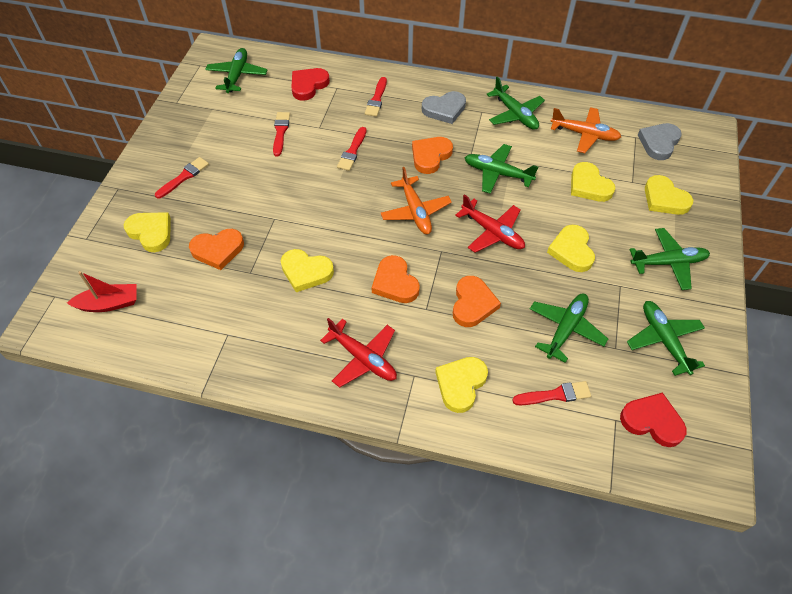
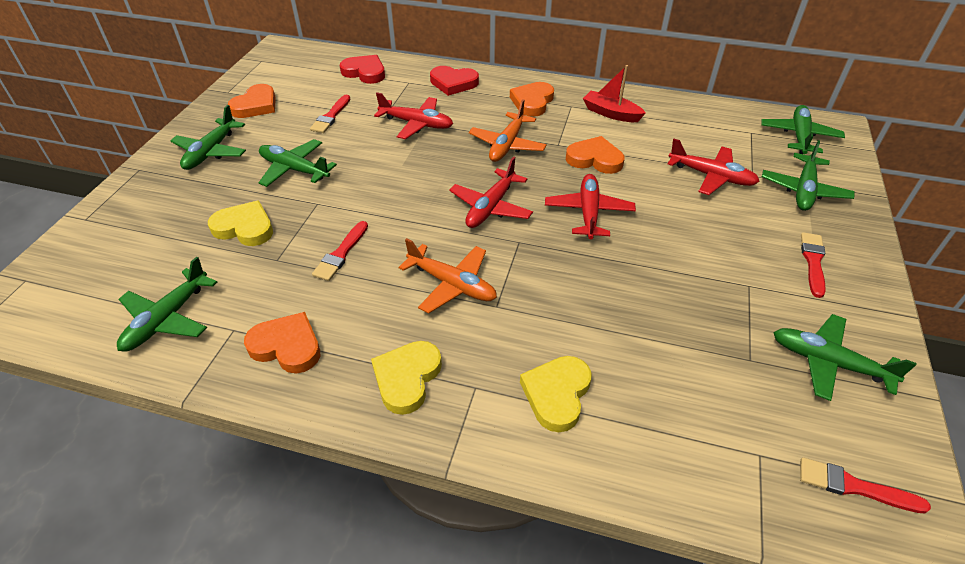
grey heart: [422,91,466,124] [638,123,682,160] = 2 -> none = 0
red brush: [155,157,209,198] [273,112,290,156] [337,127,367,171] [365,77,387,117] [512,381,591,405] = 5 -> [310,95,350,133] [312,221,368,281] [800,457,931,514] [801,232,826,298] = 4
red plane: [320,318,397,388] [455,194,525,253] = 2 -> [374,92,453,139] [449,157,533,228] [545,174,636,239] [668,139,760,195] = 4
yellow heart: [124,212,171,252] [281,249,334,292] [435,357,488,413] [547,225,595,272] [571,162,615,202] [645,175,693,215] = 6 -> [208,201,273,246] [371,341,442,415] [520,356,592,432] = 3

